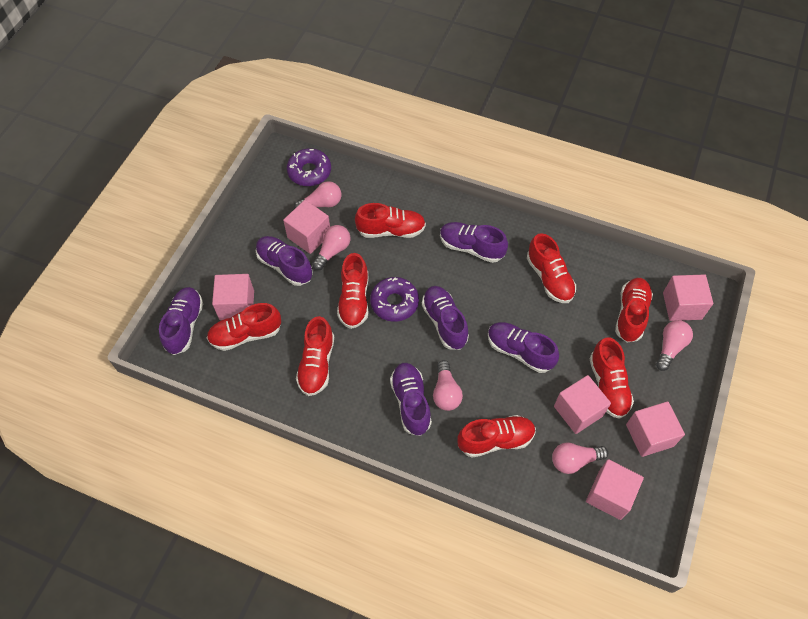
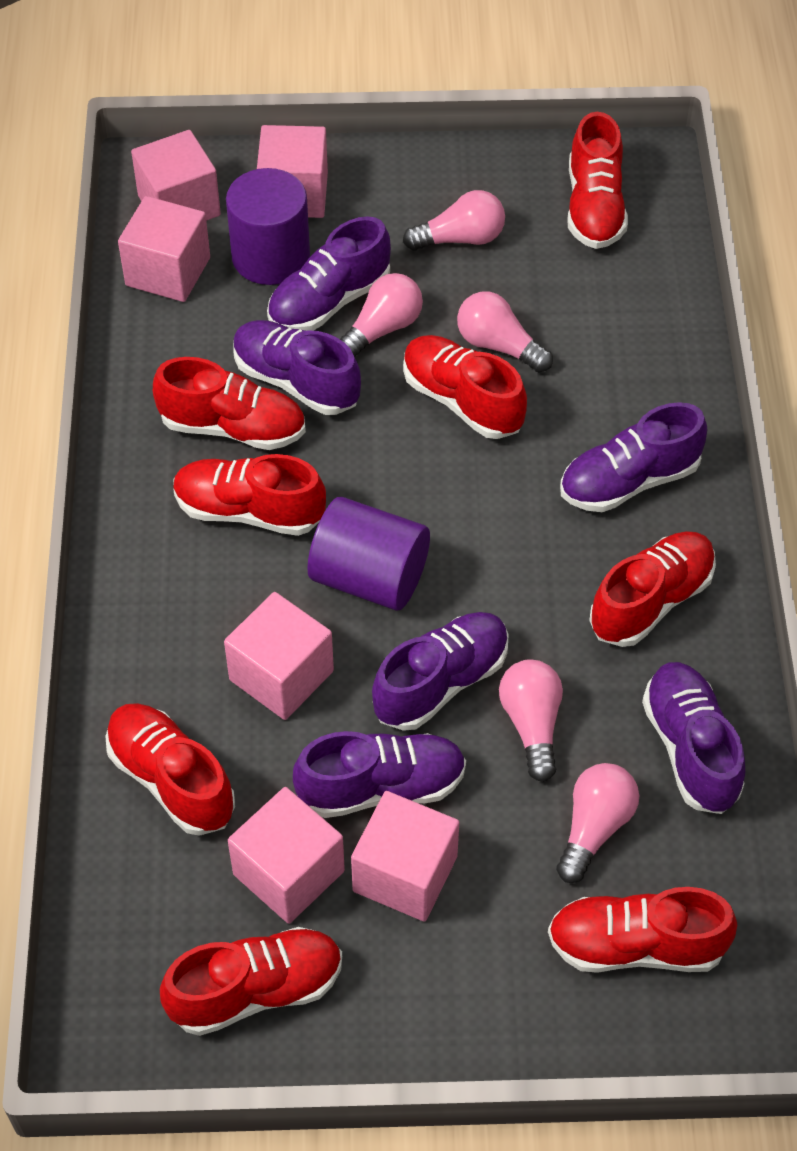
purple cylinder: none = 0 -> [226,168,310,285] [307,497,430,610] = 2
purple donut: [287,148,331,186] [370,277,419,322] = 2 -> none = 0

